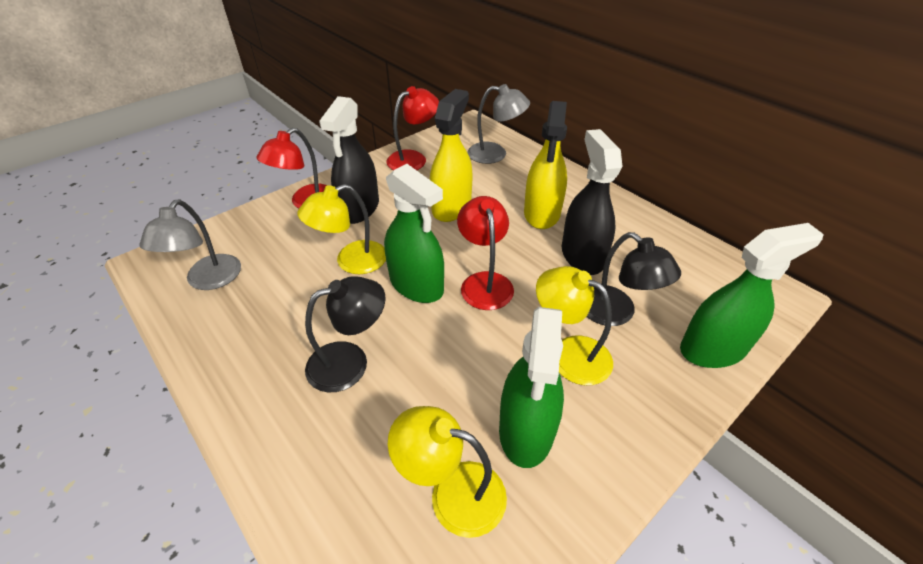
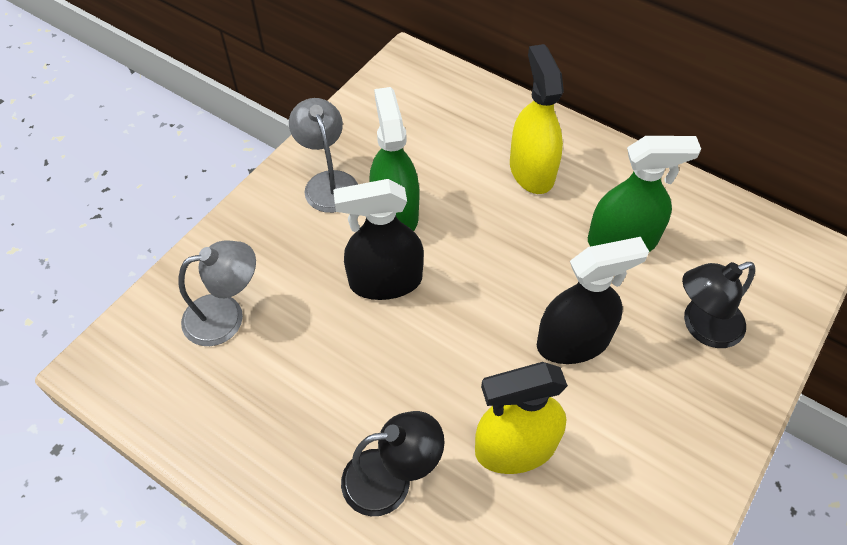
green spray bottle: [384,164,444,303] [499,307,564,468] [680,223,824,368] = 3 -> [369,87,419,231] [588,136,701,252] = 2
red lamp: [256,128,327,208] [386,86,439,170] [457,196,514,310] = 3 -> none = 0
yellow lamp: [297,184,386,274] [388,406,507,538] [536,266,613,385] = 3 -> none = 0

